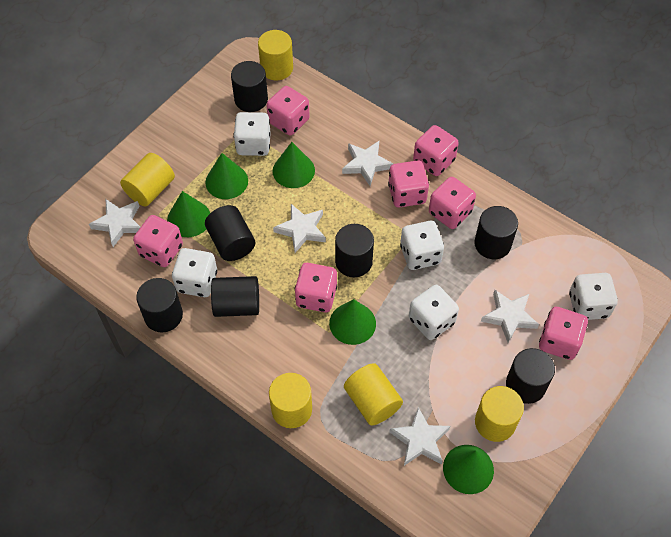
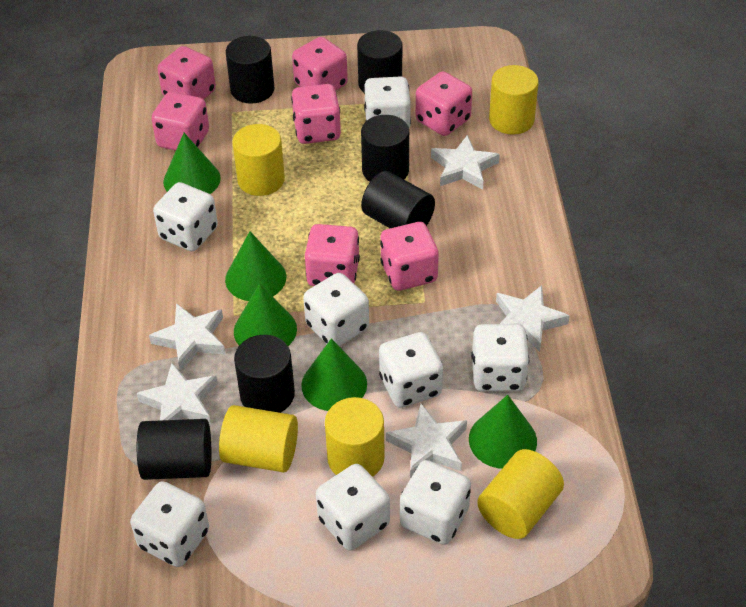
black cylinder: [136,278,183,332] [205,205,256,261] [211,276,259,317] [231,61,268,112] [335,224,374,277] [474,206,518,259] [506,348,555,404] = 7 -> [137,419,212,480] [226,36,274,103] [234,335,295,413] [357,30,402,93] [361,115,409,182] [361,171,435,228] = 6
white dice: [172,248,217,297] [234,112,271,156] [400,221,444,270] [409,285,459,340] [569,273,618,320] = 5 -> [130,481,209,567] [153,182,218,251] [303,273,369,346] [316,464,390,550] [364,76,411,128] [379,332,443,408] [400,460,471,545] [471,324,529,391] = 8

